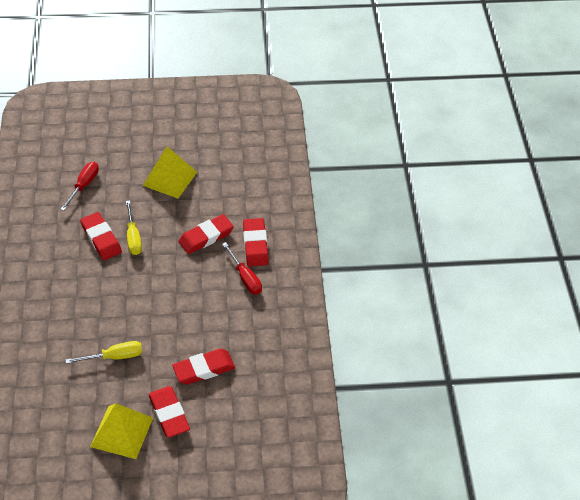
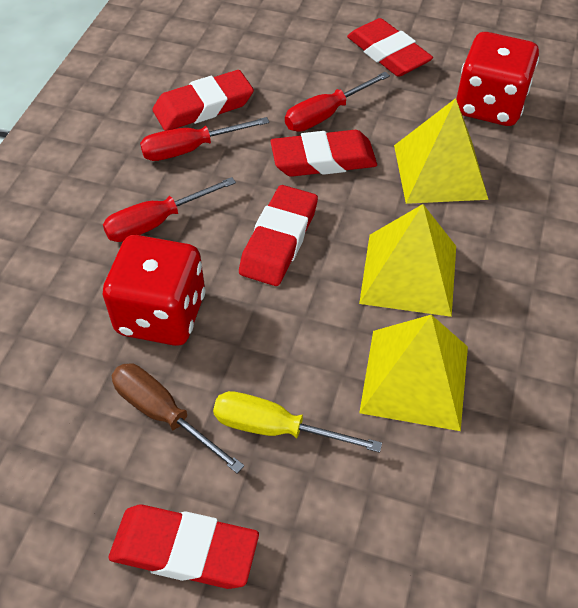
brown screwdriver: none = 0 -> [111,363,244,474] = 1
red dice: none = 0 -> [103,235,205,346] [456,32,539,126] = 2
red screwdriver: [60,162,99,211] [222,242,262,294] = 2 -> [103,177,236,242] [140,117,269,161] [285,72,390,132] = 3
yellow pyramid: [90,403,153,459] [143,147,197,199] = 2 -> [359,204,456,317] [359,315,468,431] [394,98,488,204] = 3
yellow screwdriver: [66,341,142,364] [126,200,142,255] = 2 -> [213,391,382,453] = 1

